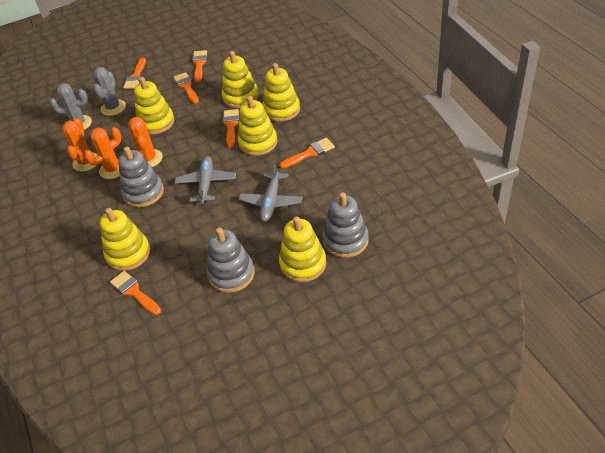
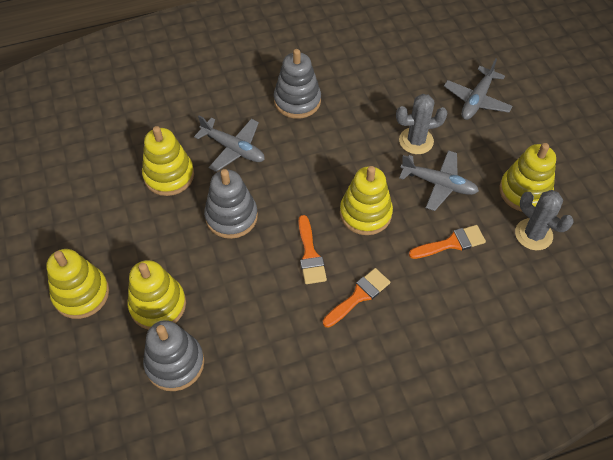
grey plane: [175,156,236,204] [239,162,302,222] = 2 -> [194,115,265,172] [399,150,479,211] [444,59,513,120] = 3
orange brush: [110,271,161,315] [123,58,146,89] [173,72,199,104] [192,50,207,82] [223,109,239,148] [279,138,335,168] = 6 -> [298,215,327,284] [323,268,390,328] [409,225,486,259] = 3
orange cactus: [62,118,98,172] [84,127,121,179] [128,117,163,167] = 3 -> none = 0
yellow stacking toy: [100,208,150,271] [134,77,174,135] [222,51,259,108] [237,96,277,156] [262,63,300,122] [279,216,326,282] = 6 -> [46,249,109,319] [128,260,186,330] [142,126,194,196] [340,166,393,235] [499,143,556,212] = 5

